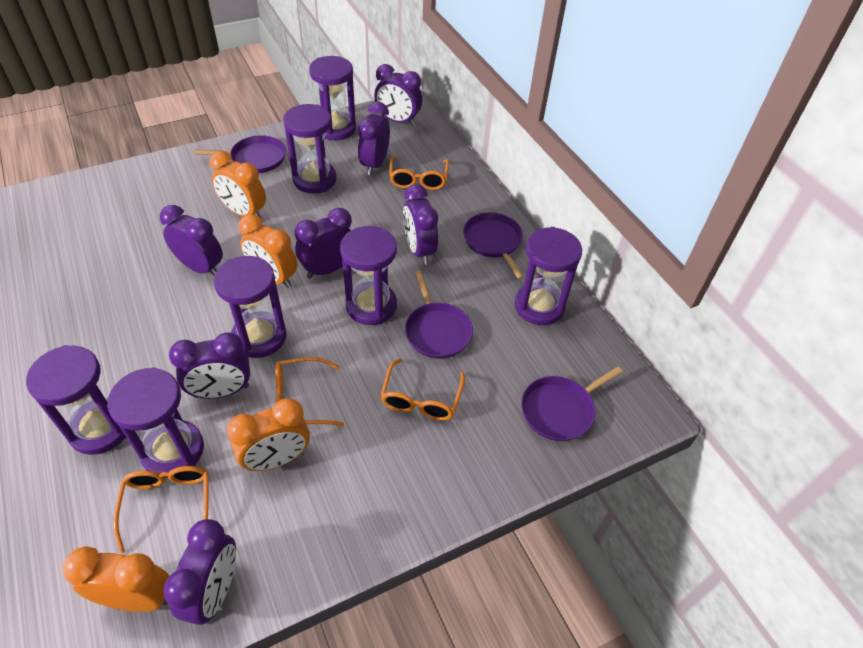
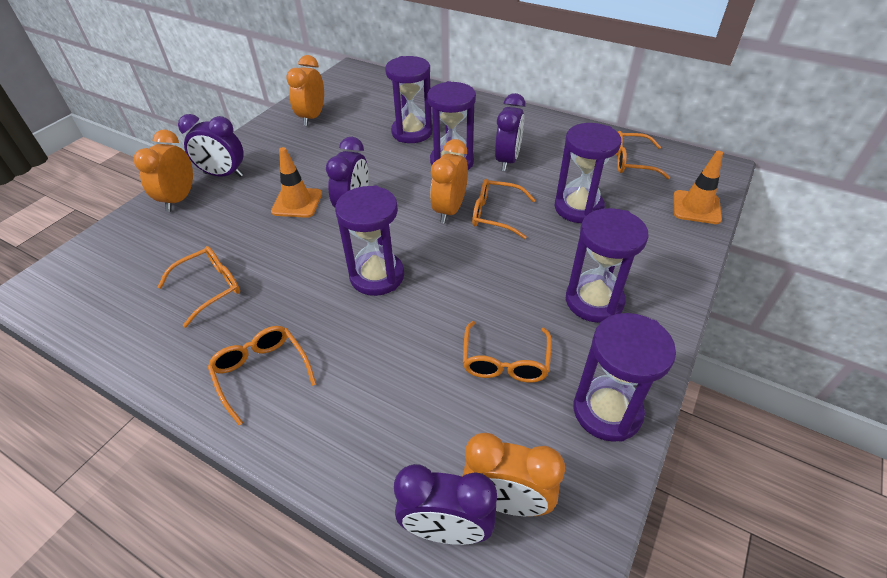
orange glasses: [113,466,209,553] [275,357,344,426] [380,358,465,421] [389,156,449,190] = 4 -> [158,246,240,328] [208,326,316,425] [463,321,552,383] [472,179,536,239] [615,131,670,179] = 5
orange traffic cone: none = 0 -> [271,147,322,218] [673,151,723,224] = 2
purple clock: [160,205,223,275] [163,519,236,625] [169,332,250,399] [295,208,352,278] [358,102,390,176] [374,64,422,126] [403,184,438,265] = 7 -> [178,114,243,177] [326,137,369,208] [394,464,497,545] [495,93,526,171] = 4
purple hourglass: [26,345,126,455] [107,367,204,478] [213,256,286,358] [283,104,337,194] [309,56,356,141] [340,226,397,325] [515,227,582,325] = 7 -> [335,186,404,296] [385,56,432,143] [428,81,476,170] [555,123,621,223] [566,208,648,323] [574,313,676,442] = 6
purple pan: [194,135,286,173] [405,271,473,359] [463,212,524,279] [521,366,623,441] = 4 -> none = 0

